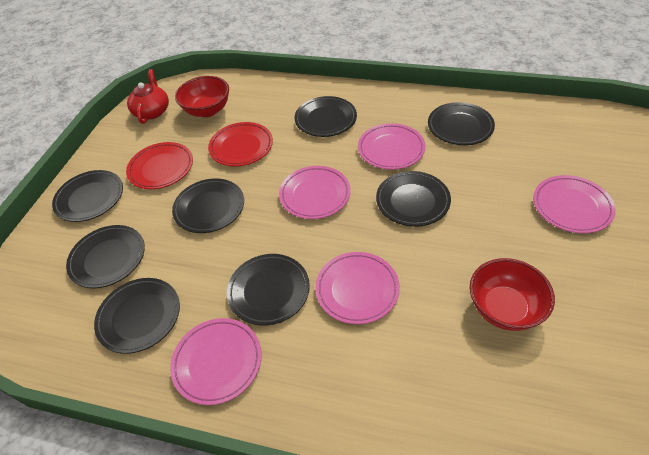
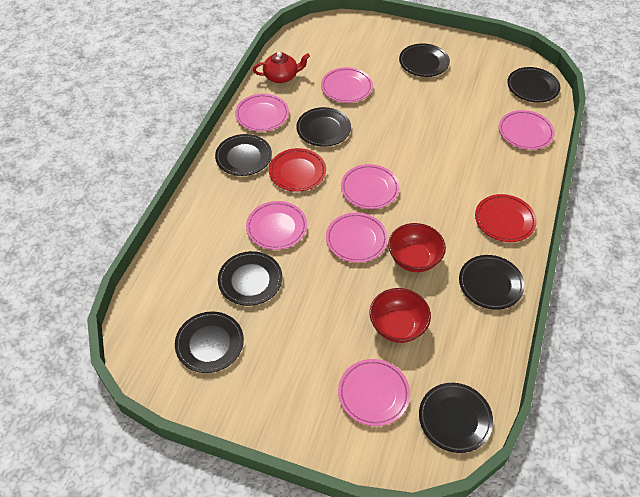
pink plate: [170,318,262,405] [279,166,351,219] [315,252,400,324] [358,123,426,170] [533,175,616,233] = 5 -> [235,94,289,132] [246,201,307,250] [321,67,373,103] [326,213,388,263] [338,359,410,426] [341,164,400,209] [499,110,555,150] = 7

